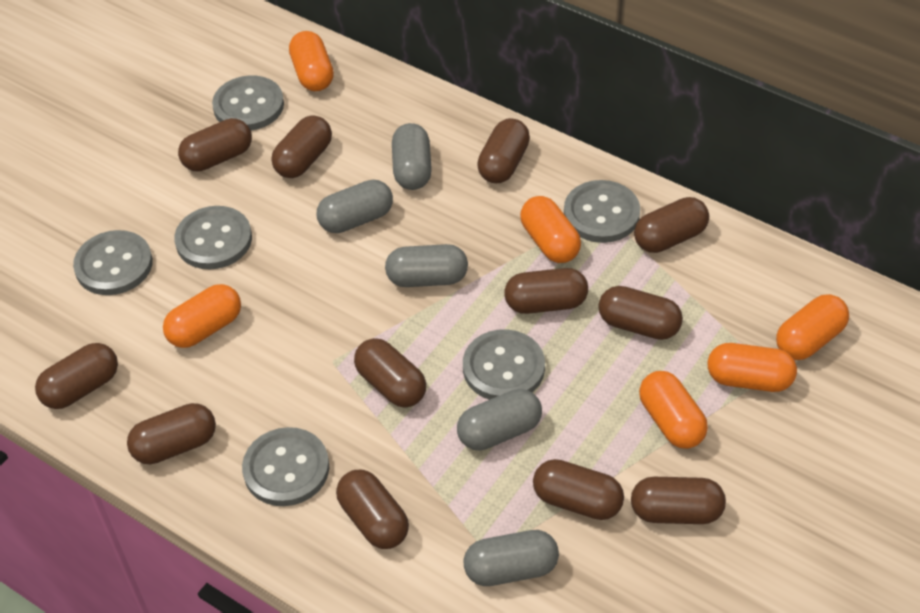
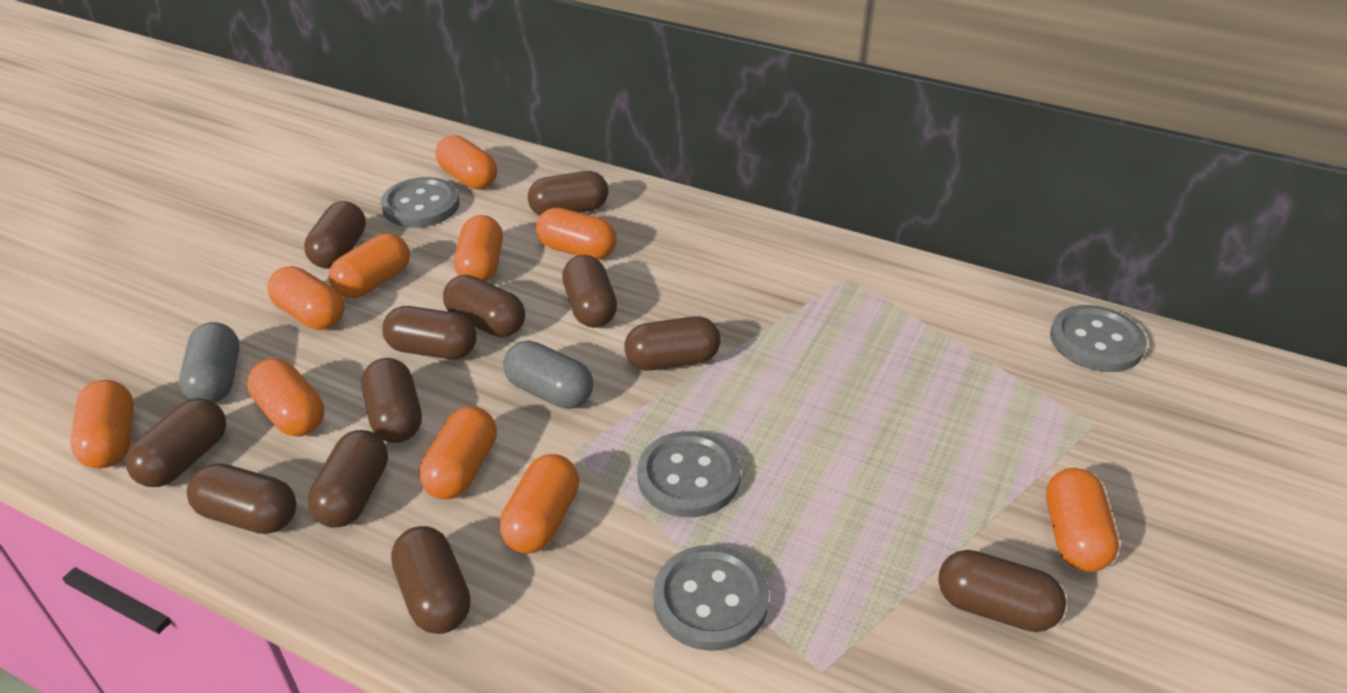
grey button: [73,230,153,295] [174,206,252,269] [212,76,284,131] [242,427,329,506] [463,329,545,400] [564,180,640,243] = 6 -> [381,177,460,228] [637,431,741,517] [653,545,769,651] [1050,305,1147,372] = 4
grey capsule: [316,180,393,233] [385,244,468,287] [392,123,432,190] [457,389,542,451] [464,530,559,586] = 5 -> [179,322,239,403] [503,340,594,409] = 2
orange capsule: [163,284,241,348] [289,31,334,91] [520,196,581,263] [639,371,708,449] [708,343,797,392] [776,294,849,360] = 6 -> [70,380,134,468] [247,359,324,437] [267,266,345,330] [329,233,410,298] [419,406,497,499] [436,135,497,189] [454,215,503,282] [499,454,579,554] [536,208,616,260] [1046,468,1119,572] = 10

